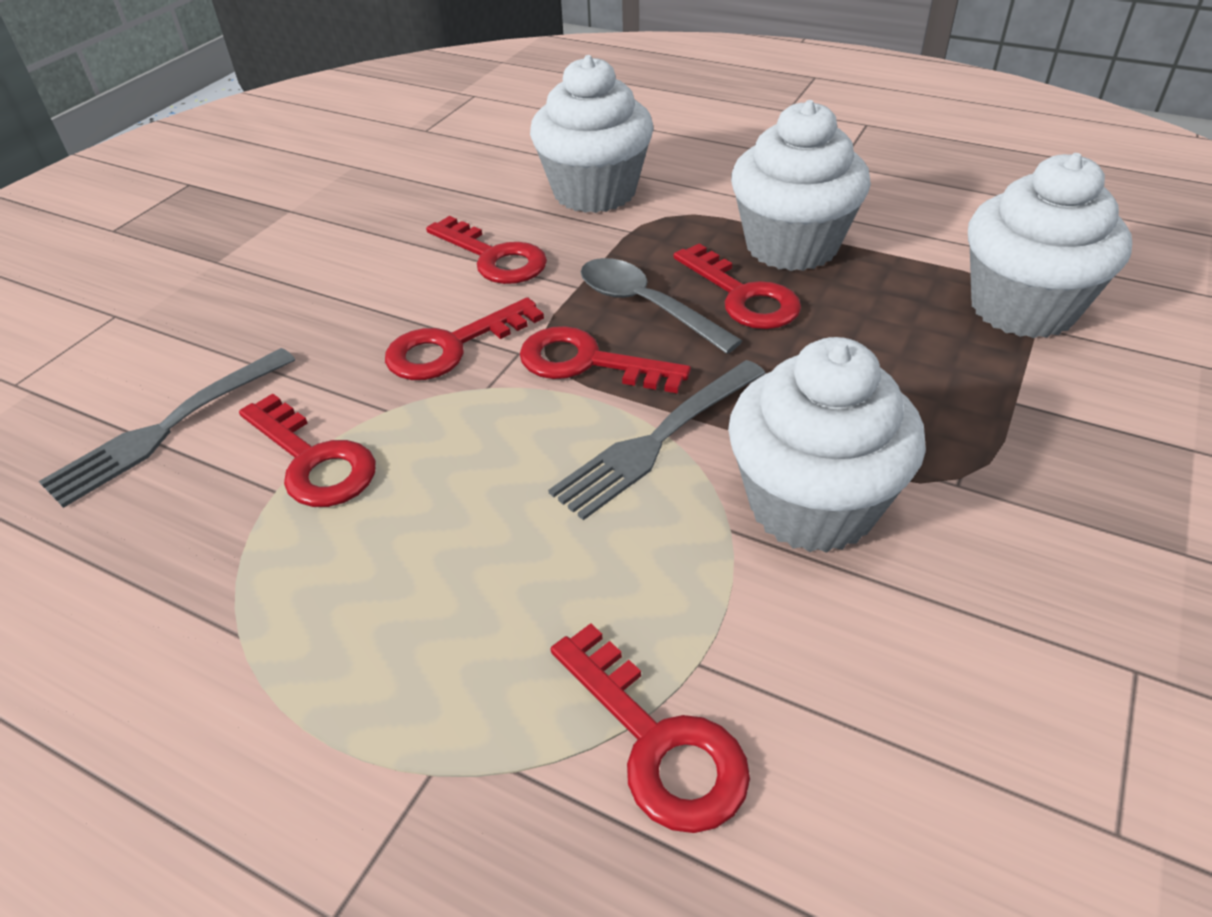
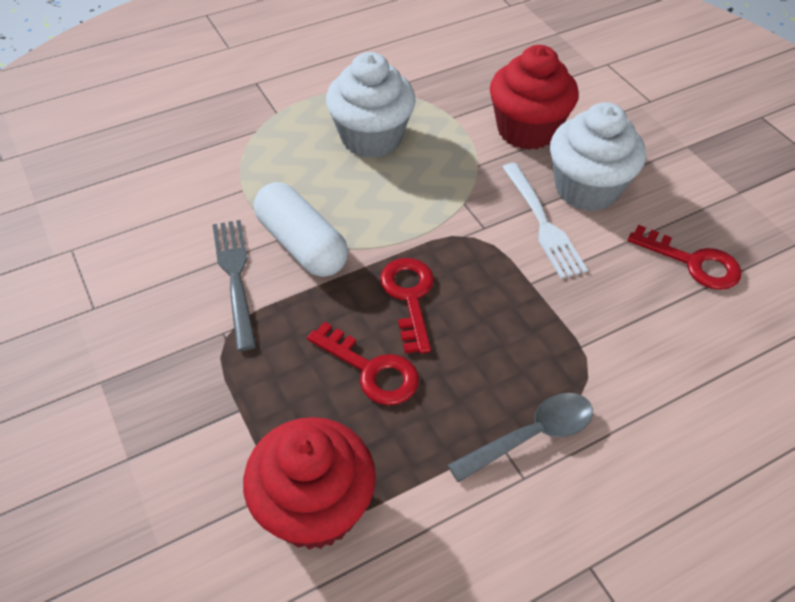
grey fork: [39,348,295,508] [548,360,766,520] = 2 -> [213,220,257,351] = 1
red cupcake: none = 0 -> [243,417,376,550] [490,45,579,150] = 2
red key: [239,393,376,507] [385,297,544,380] [426,216,547,284] [520,326,691,393] [551,623,750,833] [673,243,801,329] = 6 -> [307,321,419,405] [380,258,434,354] [628,225,742,290] = 3
white capsule: none = 0 -> [254,182,348,277] = 1
white cupcake: [530,55,654,213] [728,337,926,553] [731,100,871,271] [968,153,1132,338] = 4 -> [326,52,416,158] [550,102,646,211] = 2
white fork: none = 0 -> [502,163,588,278] = 1

